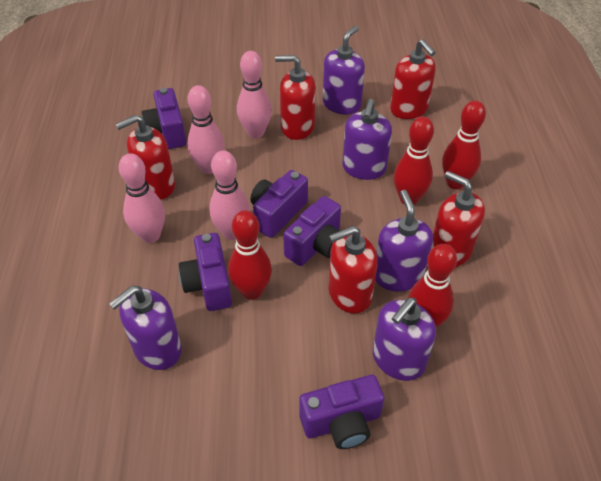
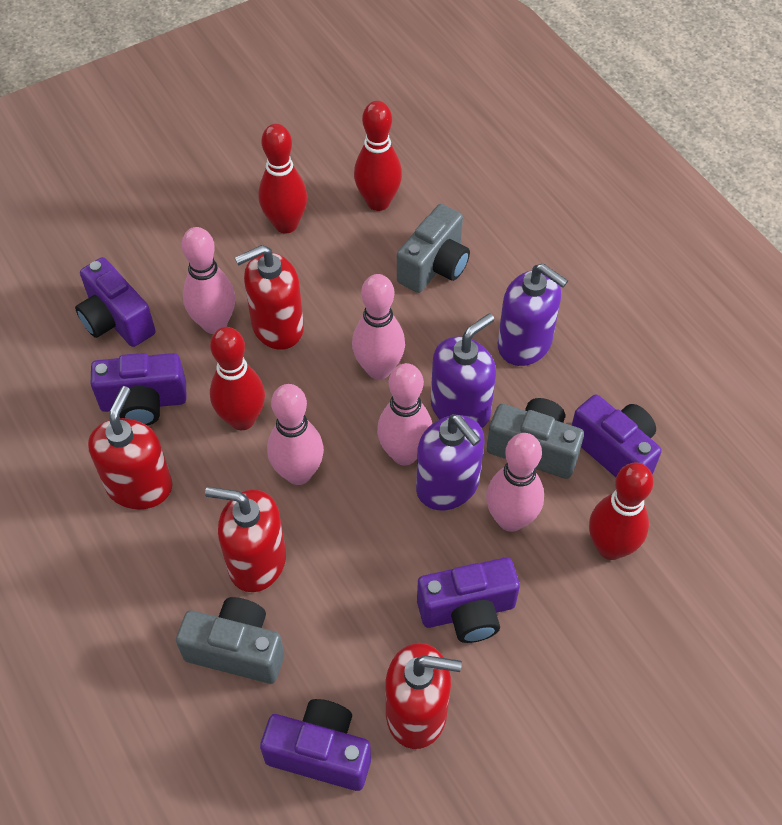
grey camera: none = 0 -> [176,597,284,684] [397,204,470,293] [487,398,584,479] = 3
pink bowling pin: [119,153,165,243] [187,85,225,174] [209,151,250,240] [237,51,272,138] = 4 -> [182,227,235,334] [267,384,324,485] [352,274,405,380] [377,363,432,465] [486,433,544,532] = 5
purple soap dispenser: [109,286,182,370] [323,26,365,115] [342,99,392,180] [373,298,436,381] [375,190,433,292] = 5 -> [416,414,485,510] [431,313,496,428] [498,263,568,366] = 3
red soap dispenser: [116,115,175,200] [275,55,316,140] [329,226,378,314] [390,39,436,119] [431,171,485,267] = 5 -> [88,386,173,509] [205,487,286,592] [235,245,304,350] [386,643,462,749] = 4

